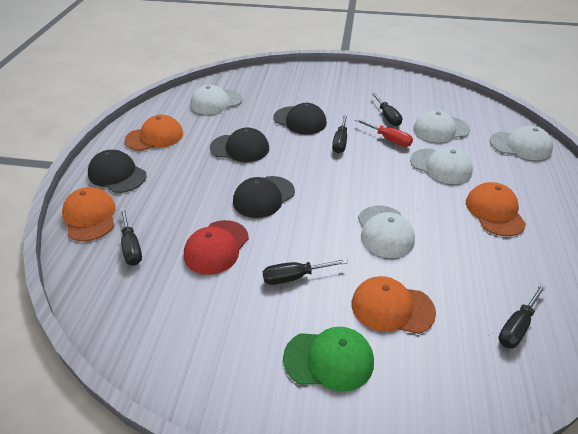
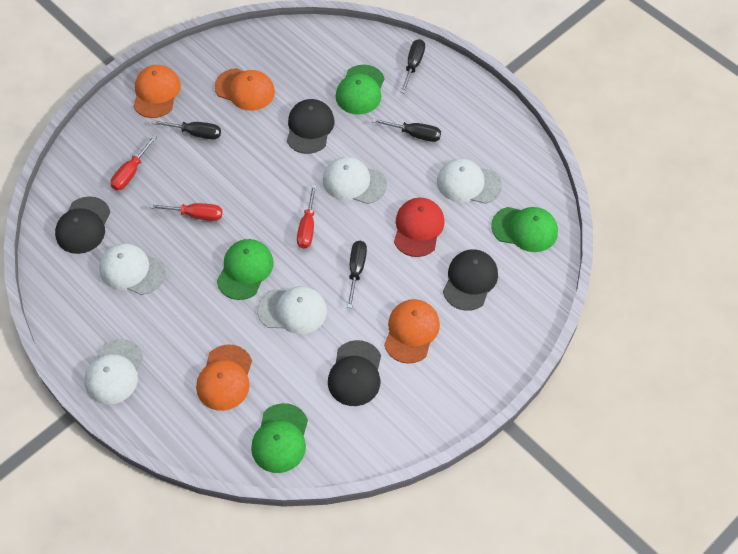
black screwdriver: [120,207,142,266] [263,259,348,285] [332,114,348,153] [371,92,402,126] [498,283,547,348] = 5 -> [151,120,221,140] [347,241,367,308] [372,118,441,142] [400,39,425,94] = 4
green cap: [283,327,374,392] = 1 -> [217,239,274,300] [251,403,308,473] [336,65,385,115] [491,207,558,252] = 4
red screwdriver: [355,119,413,147] = 1 -> [111,135,157,190] [149,203,223,221] [297,184,317,249] = 3

